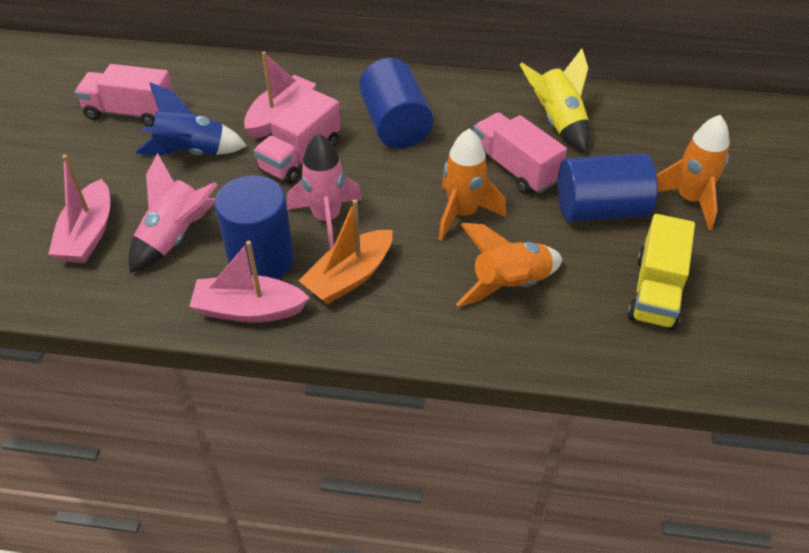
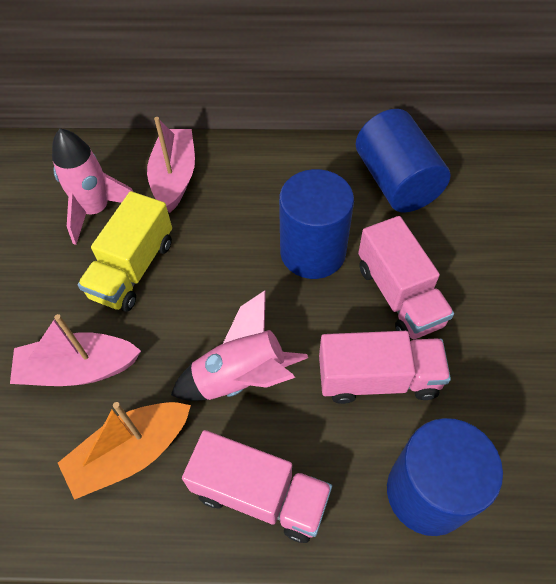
blue rocket: [136,82,247,156] = 1 -> none = 0
orange rocket: [439,128,506,241] [456,223,562,307] [656,115,730,230] = 3 -> none = 0
pink boat: [48,154,110,263] [189,241,310,323] [244,52,316,139] = 3 -> [10,314,141,386] [147,117,195,213] = 2
yellow rocket: [520,49,590,153] = 1 -> none = 0

